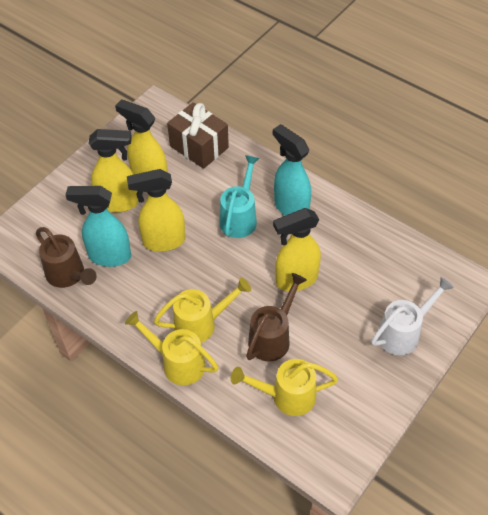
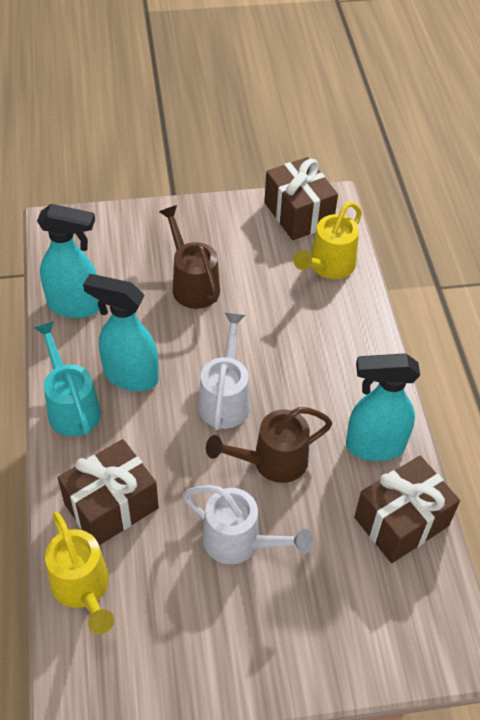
brown gift: [167,102,229,169] = 1 -> [58,439,159,545] [264,157,338,240] [354,456,460,563] = 3
turquoise spray bottle: [66,186,131,267] [273,124,311,216] = 2 -> [37,204,99,318] [83,274,159,391] [346,353,420,461] = 3
white watering can: [371,277,454,355] = 1 -> [182,485,313,564] [198,312,250,430] = 2
yellow spray bottle: [89,129,139,213] [115,99,168,174] [127,169,185,252] [273,208,321,291] = 4 -> none = 0
yellow watering can: [125,311,219,385] [154,278,251,343] [231,359,338,416] = 3 -> [45,512,114,634] [293,201,362,279] = 2

